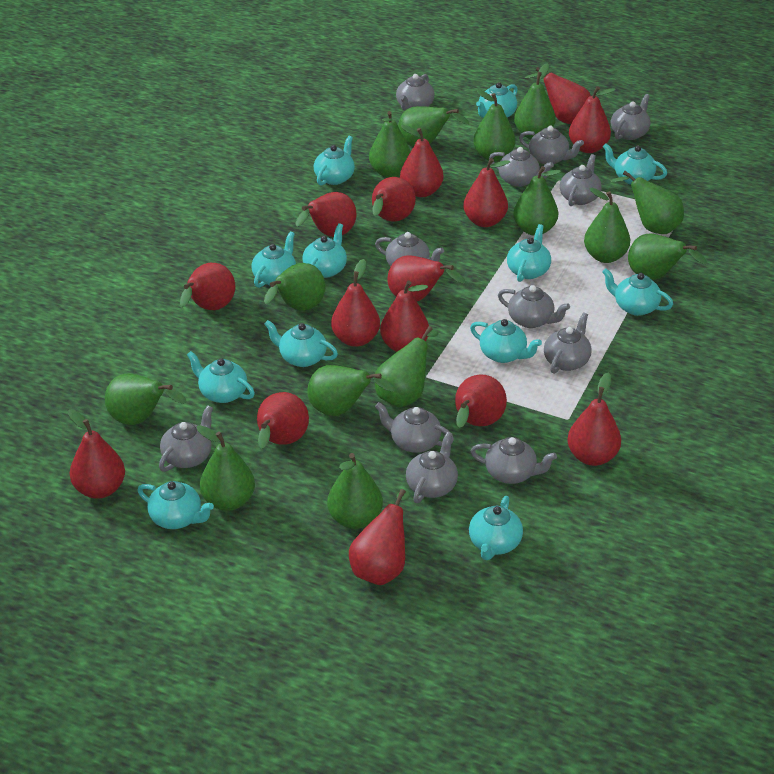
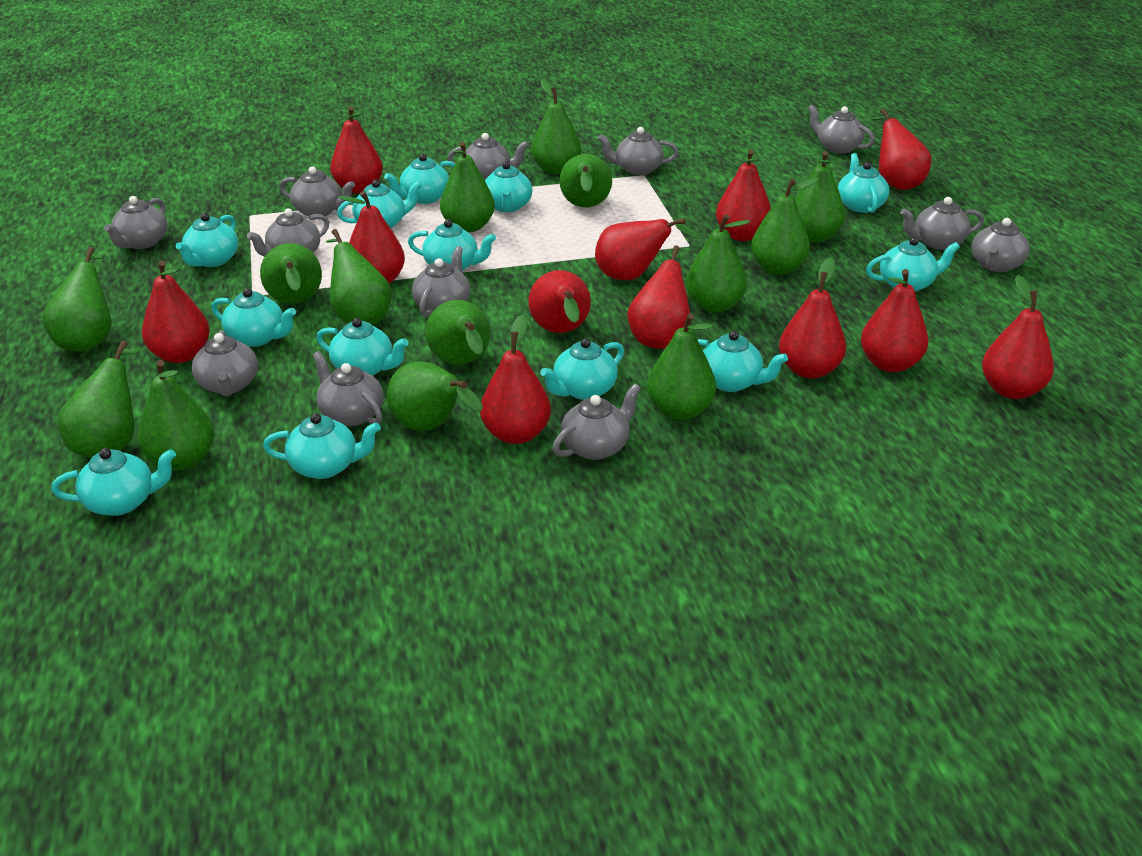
red pear: [68,409,125,499] [180,263,235,310] [257,392,309,449] [295,192,356,237] [331,259,380,347] [349,489,411,585] [372,177,416,221] [380,281,429,352] [387,255,465,302] [400,125,443,197] [455,374,507,428] [463,158,510,227] [525,67,591,124] [567,373,621,466] [569,86,616,153] = 15 -> [142,261,210,363] [330,106,383,194] [339,191,405,284] [480,314,551,444] [528,270,591,333] [595,218,701,280] [627,245,690,349] [716,150,771,241] [779,258,846,379] [861,269,929,372] [870,108,931,190] [982,275,1054,399] = 12
turquoise teapot: [137,481,214,529] [187,351,255,403] [252,232,296,288] [264,320,338,367] [302,223,347,278] [314,136,355,185] [469,496,523,560] [470,319,542,363] [476,82,518,118] [507,224,551,282] [602,268,673,316] [603,144,667,185] = 12 -> [51,448,176,516] [176,213,238,267] [211,288,296,347] [263,413,381,479] [316,318,409,376] [337,180,422,228] [384,154,455,204] [408,219,496,271] [485,162,533,212] [540,338,624,400] [698,331,788,392] [838,153,889,213] [866,237,960,292] = 13

